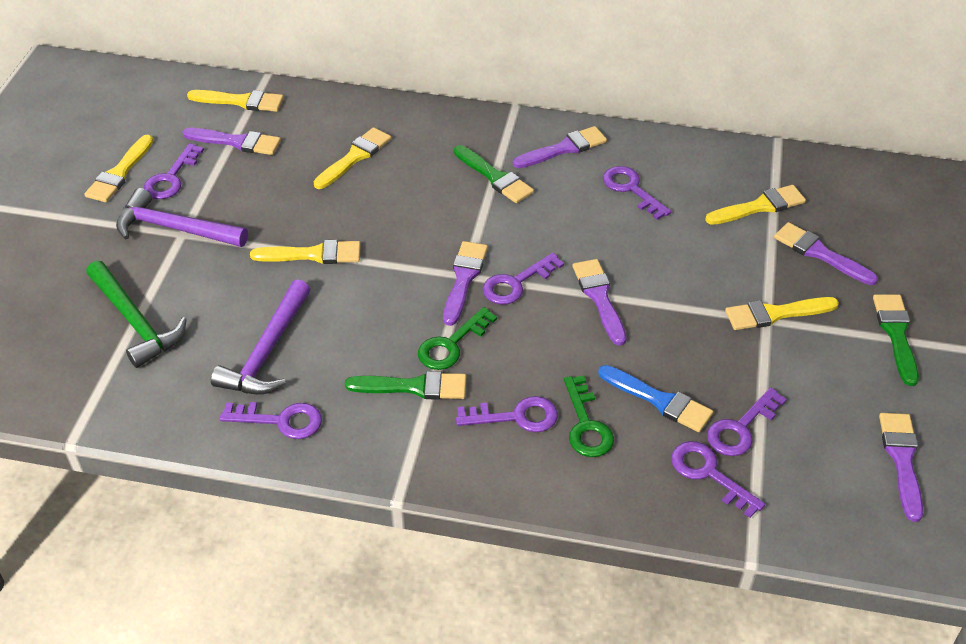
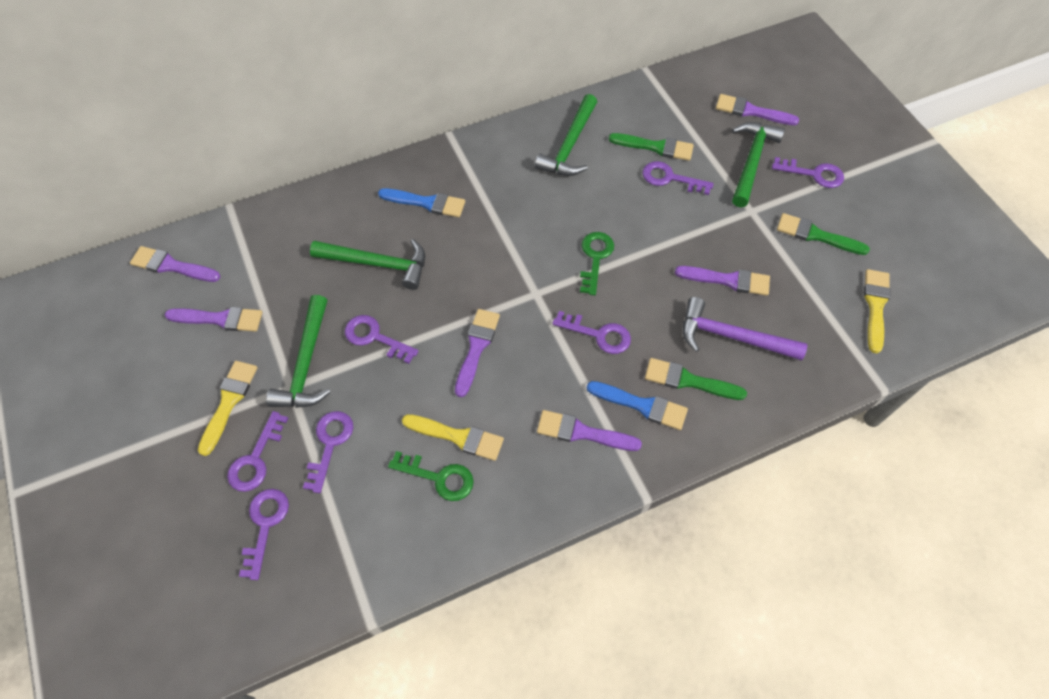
blue brush: [598,365,713,432] = 1 -> [378,188,465,217] [587,381,688,430] = 2
green hammer: [86,261,187,368] = 1 -> [266,295,331,408] [310,239,425,290] [535,94,597,176] [732,122,785,207] = 4
purple hammer: [116,188,248,247] [211,279,310,395] = 2 -> [683,297,808,361] = 1
yellow brush: [84,135,154,202] [187,90,284,112] [250,240,361,264] [313,127,391,189] [705,185,806,225] [725,297,839,330] = 6 -> [198,361,257,456] [402,414,504,461] [864,269,891,353] = 3

